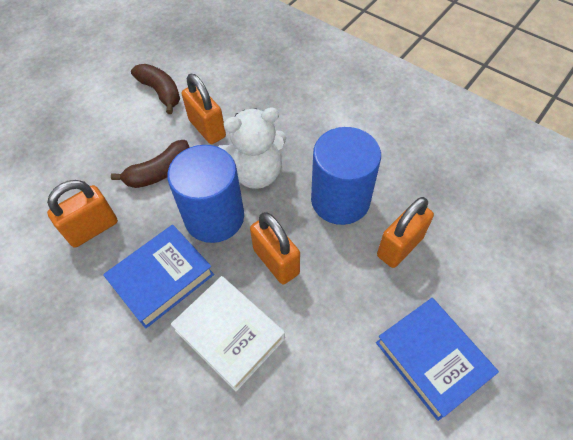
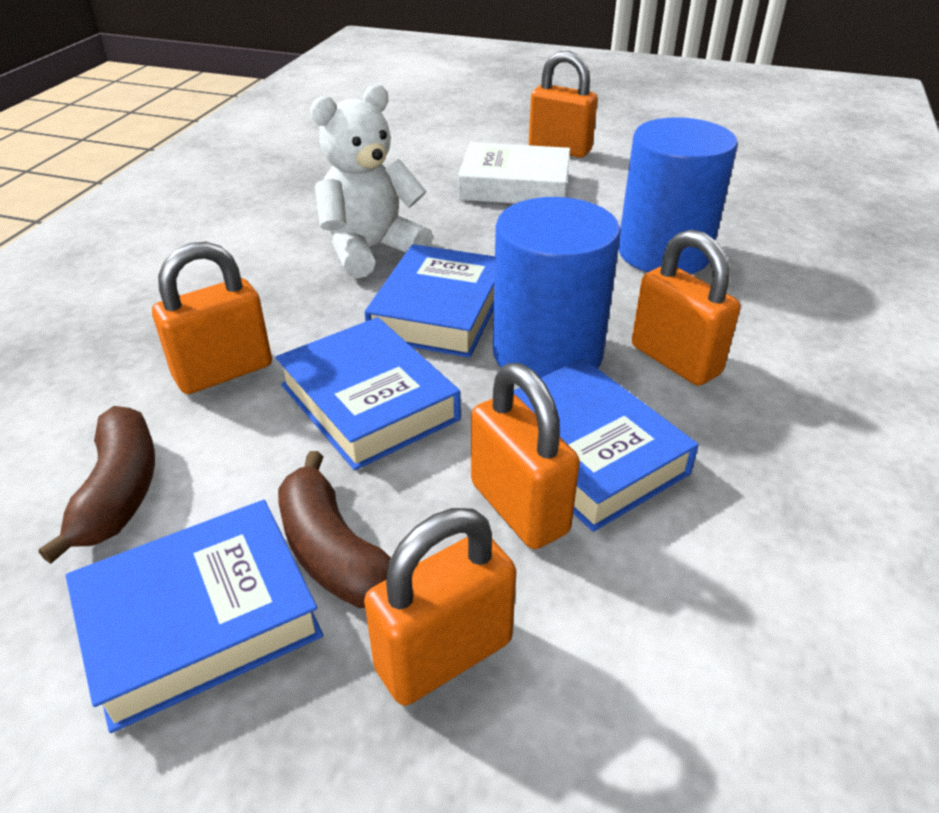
blue book: [103,225,214,329] [376,298,499,421] = 2 -> [66,500,323,733] [276,317,461,470] [365,244,495,358] [513,358,699,532] = 4
orange padlock: [47,180,118,248] [181,73,226,144] [250,212,300,284] [377,197,434,268] = 4 -> [152,241,272,394] [364,508,517,706] [471,363,580,549] [529,51,598,158] [632,230,740,386] = 5

